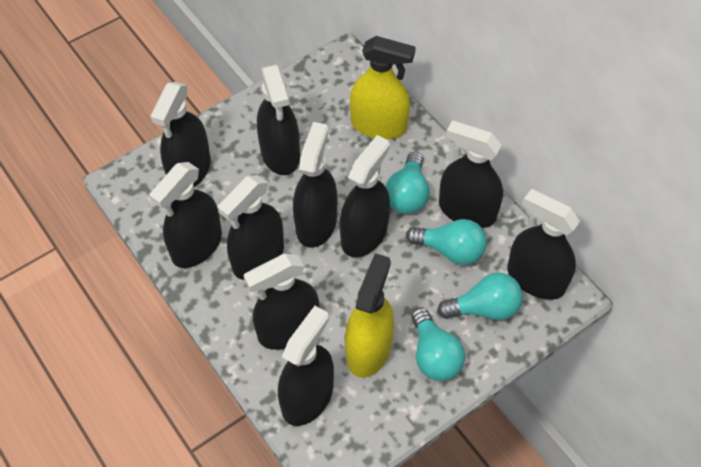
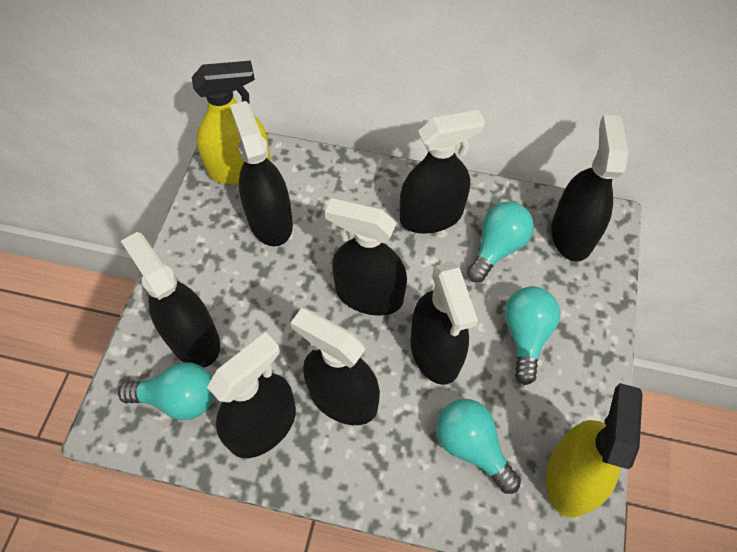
black spray bottle: [149,162,222,268] [151,82,211,187] [218,175,284,280] [243,254,319,350] [257,65,300,175] [278,306,334,426] [293,122,337,248] [340,135,390,257] [439,120,503,228] [507,189,580,300] = 10 -> [121,232,220,367] [207,332,296,458] [230,101,293,247] [291,308,380,425] [325,198,407,316] [400,110,485,234] [410,262,478,385] [551,115,629,261] = 8

